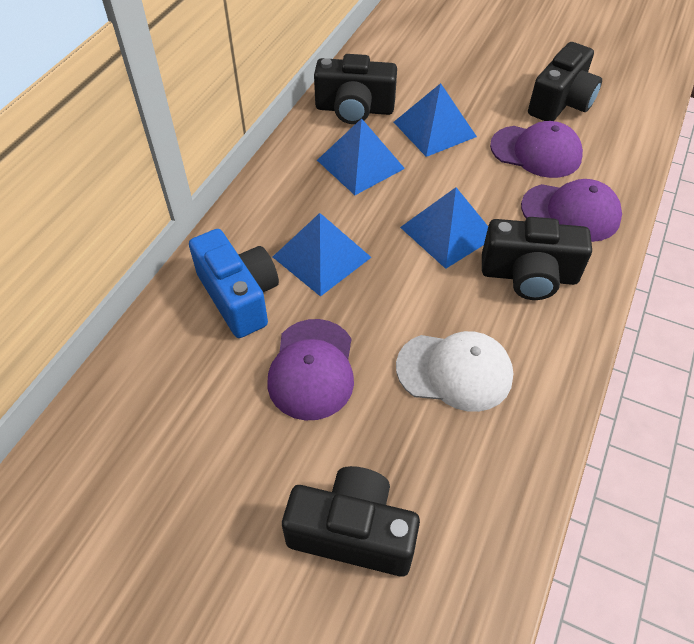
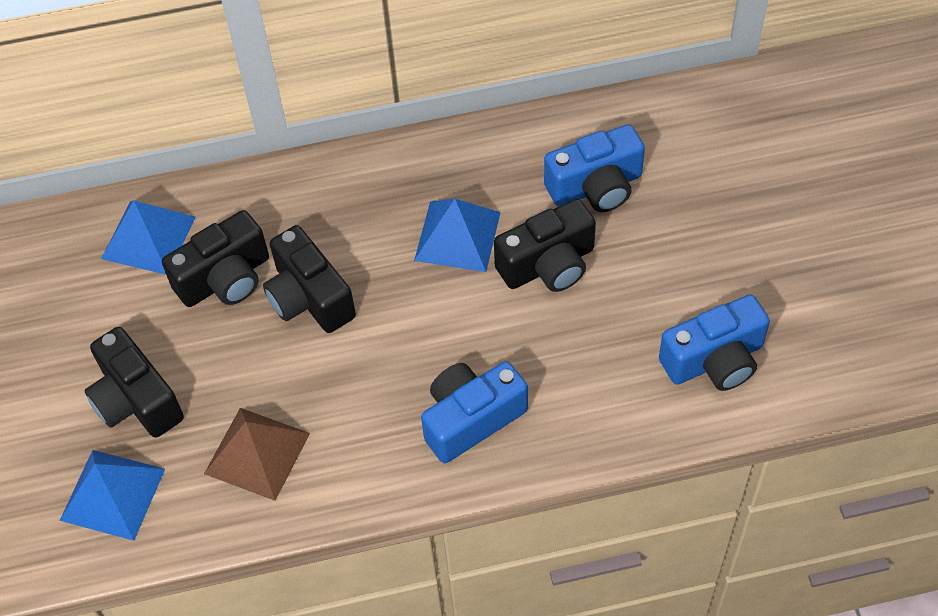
blue camera: [189,229,279,338] = 1 -> [421,361,528,463] [544,124,645,212] [659,294,770,391] = 3
blue pyramid: [273,213,372,297] [317,118,405,195] [394,83,477,157] [400,187,488,269] = 4 -> [60,450,165,541] [101,200,196,275] [414,199,501,272] = 3
brown pyramid: none = 0 -> [204,408,310,501] = 1
purple cap: [267,319,354,421] [490,121,583,178] [521,179,622,242] = 3 -> none = 0
white cap: [396,331,513,412] = 1 -> none = 0

